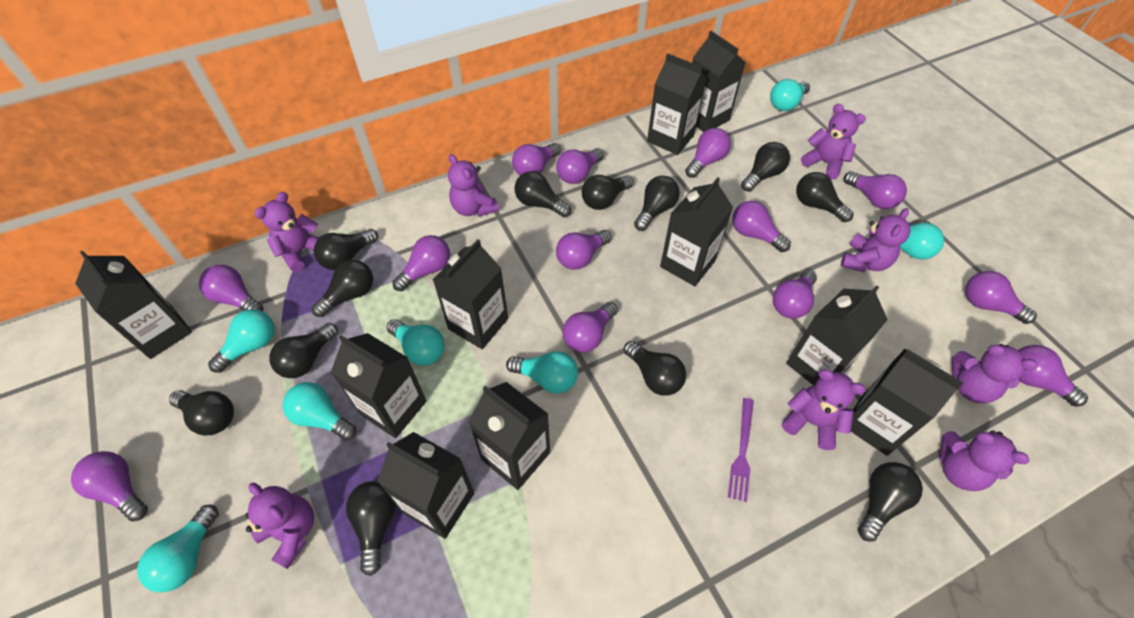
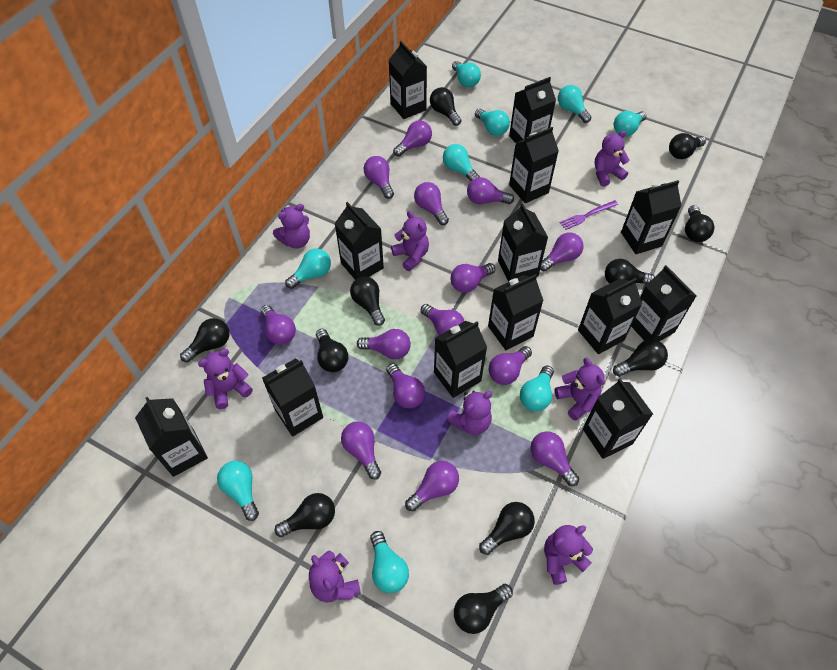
black carton: [75,250,192,359] [331,333,426,438] [377,432,474,539] [433,239,508,349] [468,382,550,490] [647,54,707,155] [660,177,733,286] [692,31,746,132] [786,286,888,385] [851,349,963,456] = 10 -> [135,397,208,477] [262,358,323,436] [334,202,384,280] [389,41,427,119] [434,321,487,398] [488,274,544,350] [498,203,548,282] [509,77,556,143] [509,127,559,203] [578,278,642,354] [583,379,653,459] [621,180,681,254] [631,265,697,341] = 13
black light bulb: [169,390,234,435] [269,323,338,378] [312,260,373,317] [314,229,378,270] [346,481,396,576] [515,171,571,217] [582,175,634,210] [623,341,686,396] [634,176,680,231] [741,142,790,192] [796,172,853,222] [858,462,923,542] = 12 -> [180,318,230,363] [274,493,335,537] [316,329,348,372] [350,277,385,326] [430,87,461,126] [454,584,513,634] [479,502,535,555] [605,259,655,284] [613,339,668,377] [669,133,706,159] [685,205,714,242] = 11
purple light bulb: [71,451,148,521] [199,265,264,311] [392,235,450,291] [512,143,561,175] [556,148,604,184] [556,230,611,270] [563,302,618,353] [685,128,731,178] [732,201,791,252] [773,270,817,319] [844,171,907,209] [965,271,1037,324] [1018,345,1088,407] = 13 -> [261,305,296,345] [341,422,381,480] [357,329,411,359] [364,156,394,199] [386,363,425,409] [393,120,432,157] [405,461,459,511] [414,182,449,225] [420,304,464,335] [451,263,495,293] [467,177,514,204] [489,346,532,385] [530,431,579,486] [540,232,583,272] = 14
turquoise light bulb: [137,505,219,592] [208,309,275,373] [283,382,356,441] [387,319,445,366] [506,351,578,394] [770,79,810,111] [870,223,944,260] = 7 -> [217,461,259,521] [285,248,331,289] [370,531,409,593] [443,144,480,181] [452,61,481,87] [475,108,510,136] [520,365,554,411] [558,85,591,123] [614,111,647,137] = 9

